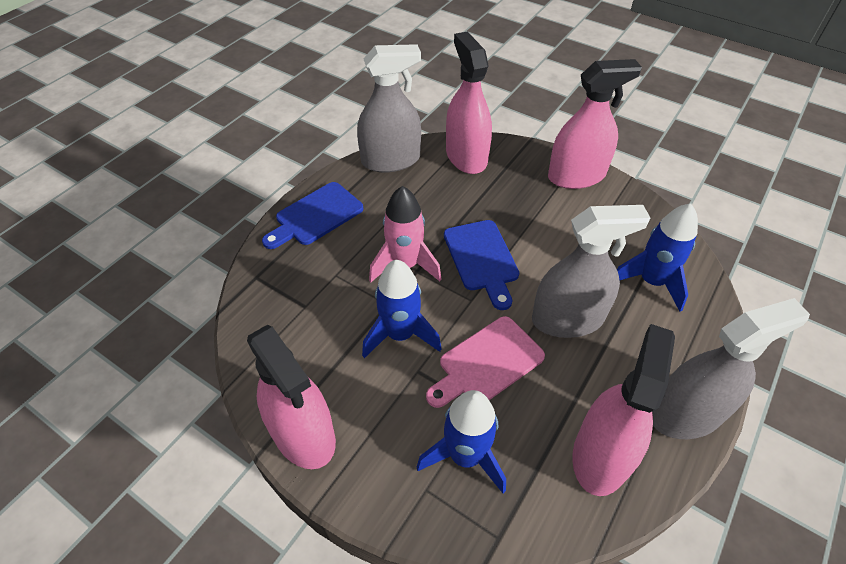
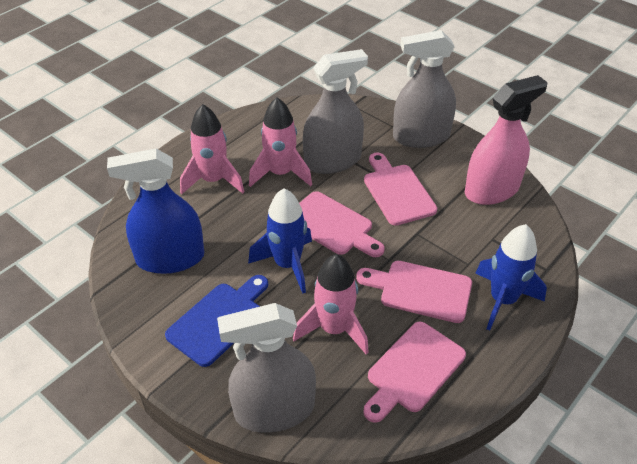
blue cutting board: [262,182,363,249] [444,220,519,310] = 2 -> [165,275,268,367] = 1
blue rocket: [362,260,441,358] [417,390,506,493] [617,203,698,312] = 3 -> [248,188,312,294] [475,224,547,331] = 2
blue spray bottle: none = 0 -> [107,148,204,274] = 1
pink cutting board: [426,316,545,408] = 1 -> [299,191,385,257] [356,261,472,323] [363,322,466,423] [364,152,437,226] = 4
pink rocket: [369,186,441,282] = 1 -> [180,104,244,195] [249,97,312,187] [293,254,369,355] = 3
pink spray bottle: [247,325,336,469] [446,32,492,174] [548,59,642,189] [572,324,675,496] = 4 -> [465,75,548,205] = 1

